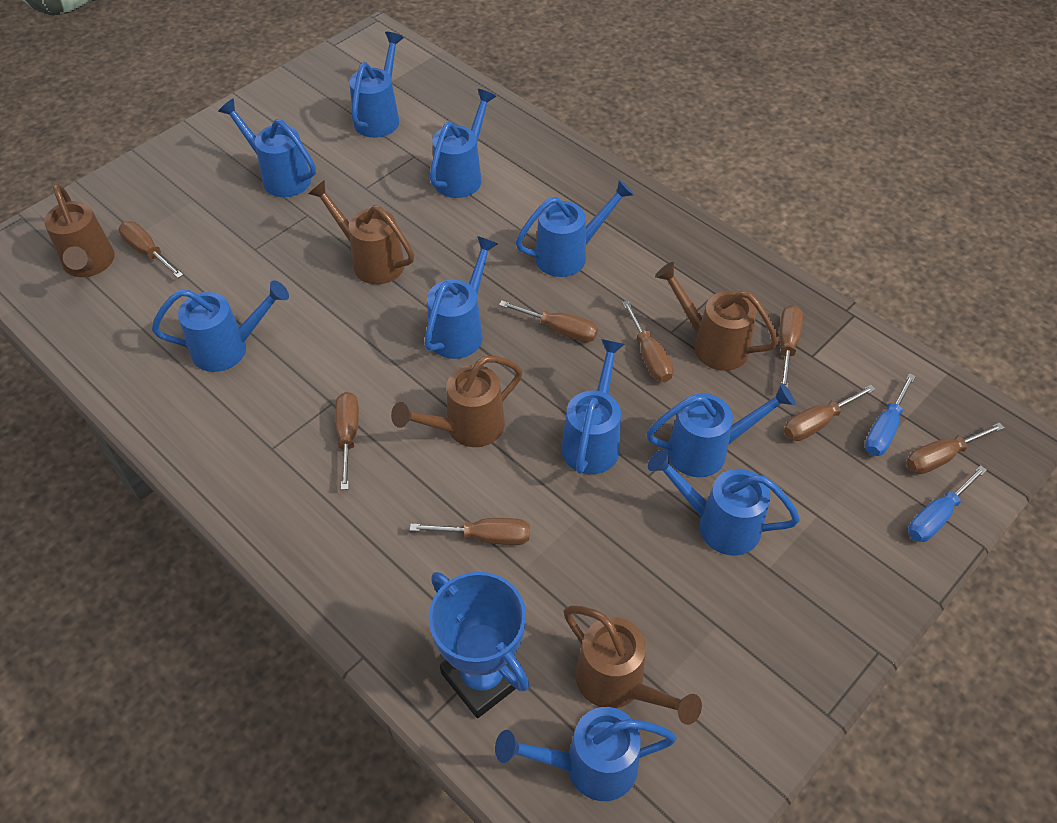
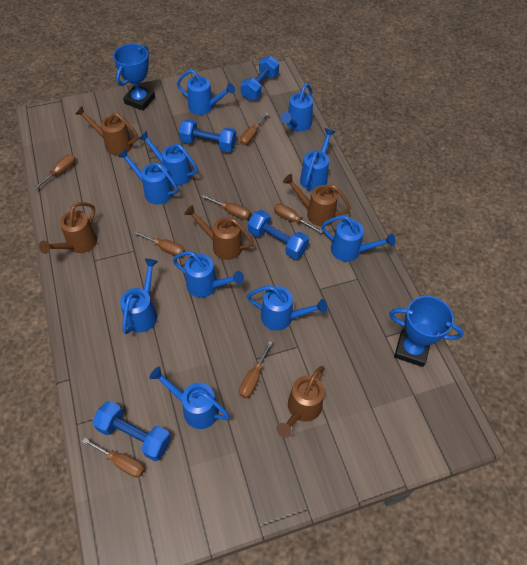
blue dumbbell: none = 0 -> [92,401,171,461] [179,119,236,152] [241,56,279,100] [248,210,309,259] = 4
blue screwdriver: [865,373,916,456] [908,465,987,542] = 2 -> none = 0
blue trophy: [429,572,529,718] = 1 -> [113,44,155,111] [389,296,464,367] = 2
brown screwdriver: [119,221,183,278] [335,392,359,490] [410,518,530,545] [499,301,598,342] [622,301,674,382] [779,305,803,388] [784,385,876,441] [906,422,1004,474] = 8 -> [33,154,76,190] [82,438,145,477] [133,231,185,256] [201,194,251,220] [239,341,273,398] [240,113,269,145] [274,204,323,233] = 7

